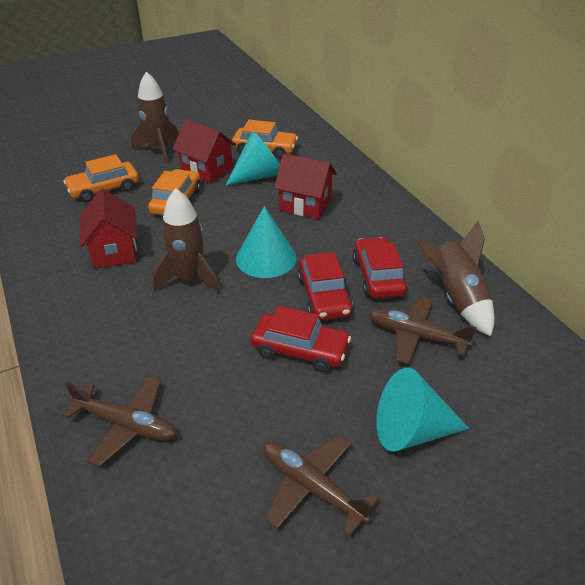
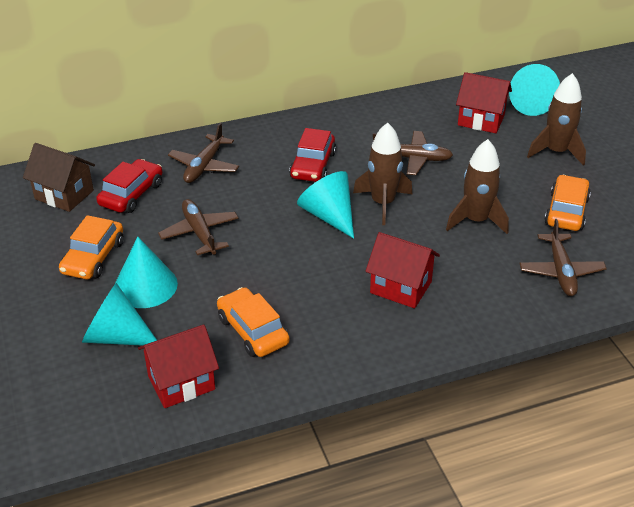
brown house: none = 0 -> [23,143,95,212] = 1
brown plane: [62,376,176,467] [263,435,379,536] [369,297,477,364] = 3 -> [158,199,239,255] [168,123,239,183] [373,131,453,175] [519,219,607,296] = 4
red car: [251,306,351,372] [297,252,353,321] [353,237,407,299] = 3 -> [96,159,163,213] [289,128,336,182] = 2
turquoise cone: [225,132,280,186] [236,206,297,278] [376,368,470,452] = 3 -> [82,283,157,346] [115,237,178,308] [297,171,354,239] [509,64,560,116] = 4

